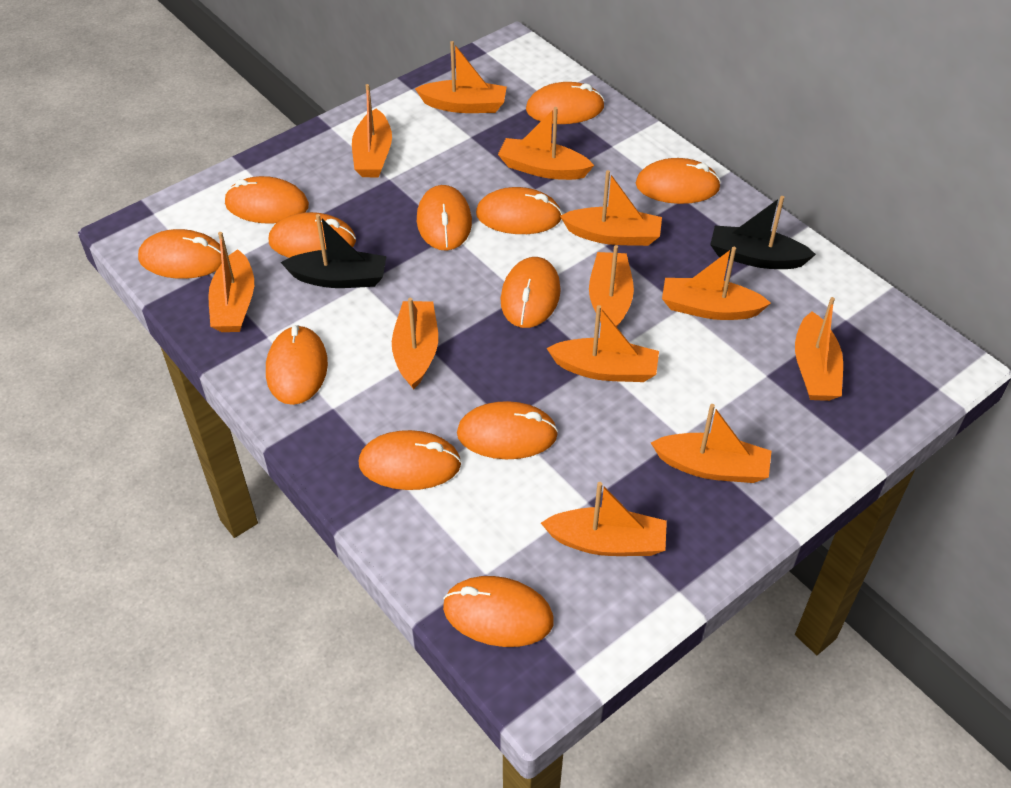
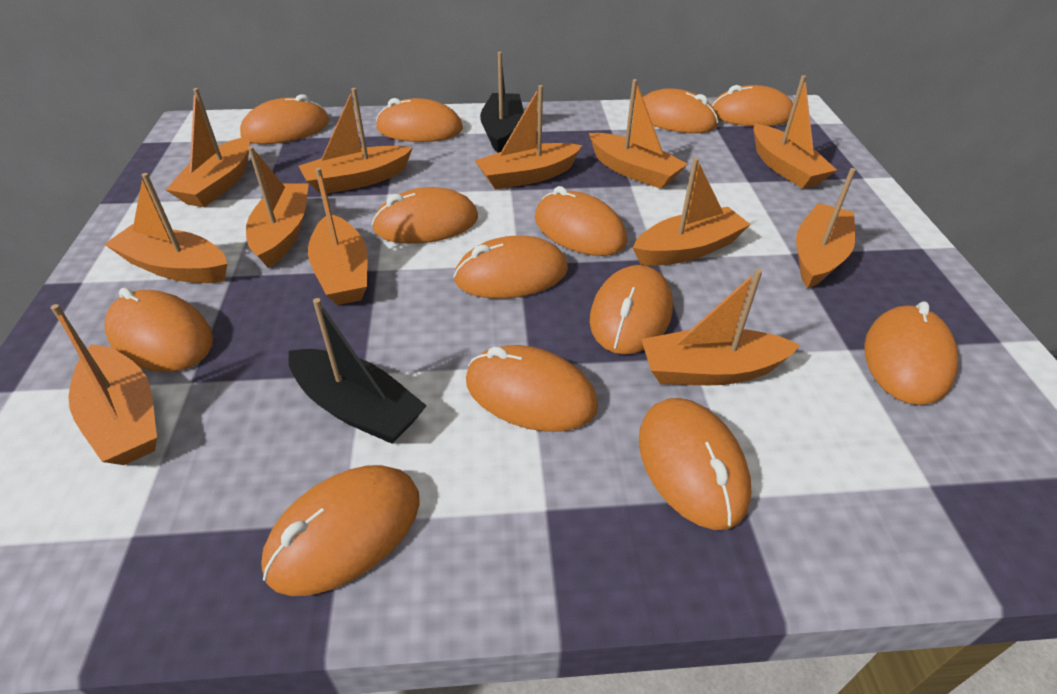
orange mouse: [138,229,222,279] [225,176,309,224] [266,325,328,405] [269,212,356,258] [359,430,461,490] [417,185,472,251] [443,576,554,647] [457,401,558,459] [476,187,562,234] [500,257,561,328] [526,82,605,124] [636,158,721,204] = 12 -> [104,288,213,372] [240,94,329,144] [261,465,420,596] [371,187,478,244] [376,98,463,142] [453,236,568,299] [466,345,598,432] [535,186,627,256] [590,265,673,355] [639,398,751,530] [643,88,718,133] [712,85,793,126] [864,302,958,405] = 13

